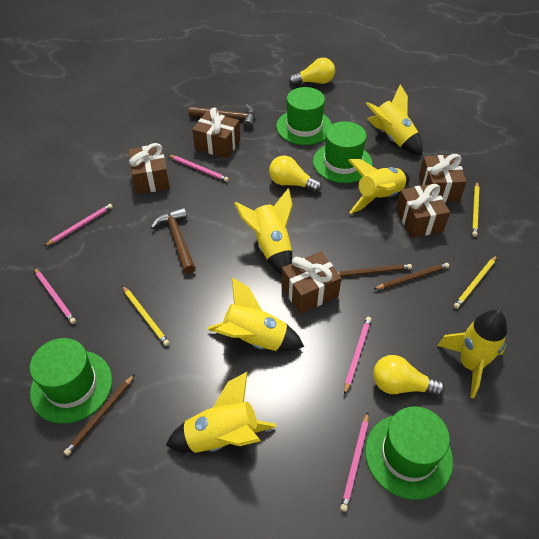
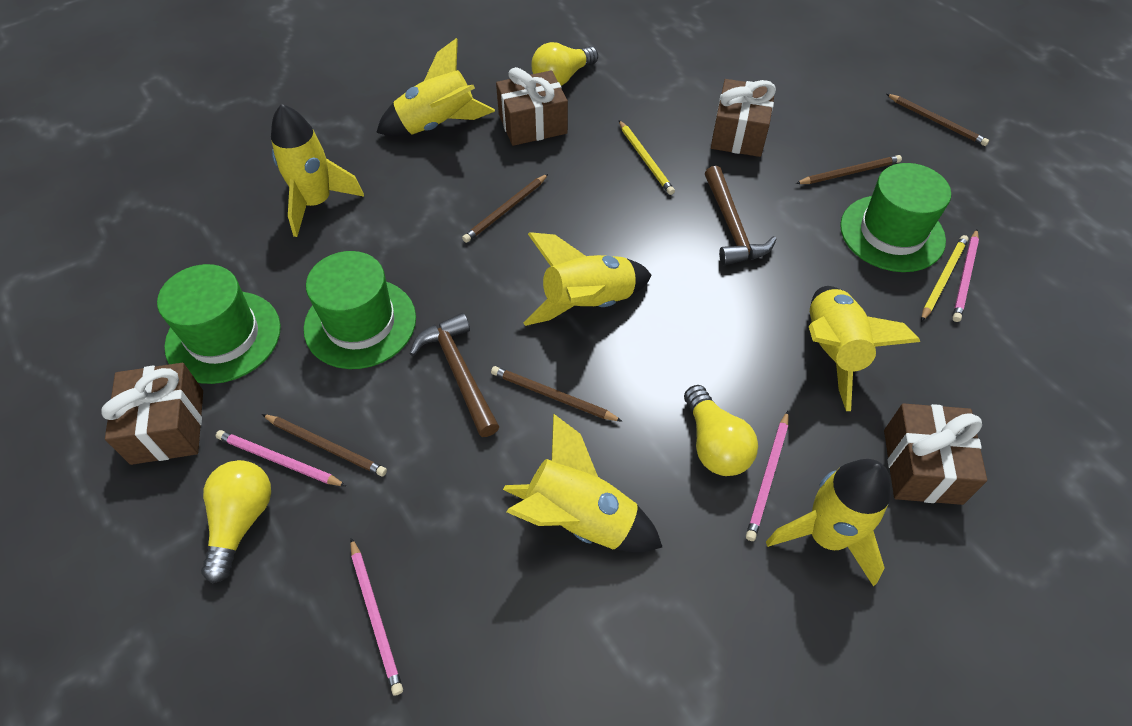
brown gift: [128,143,170,194] [192,108,240,158] [281,251,341,314] [396,184,450,238] [419,154,467,202] = 5 -> [101,363,203,465] [496,67,568,146] [711,79,776,157] [884,403,987,505] = 4
brown pencil: [64,374,135,456] [337,264,412,277] [374,263,449,289] = 3 -> [262,414,387,477] [462,174,548,243] [491,366,623,422] [795,155,902,184] [886,94,989,146] = 5
green hat: [30,338,112,424] [276,87,332,145] [313,121,373,183] [365,406,453,500] = 4 -> [157,264,281,384] [304,251,416,369] [840,163,951,272] = 3
pink pencil: [34,268,76,324] [44,204,113,246] [168,155,229,182] [340,412,369,512] [344,317,371,395] = 5 -> [216,430,346,486] [350,538,403,696] [746,411,789,541] [952,229,979,322] = 4
yellow pencil: [122,285,170,346] [454,256,497,309] [472,182,479,237] = 3 -> [619,120,675,195] [921,235,969,322] = 2

